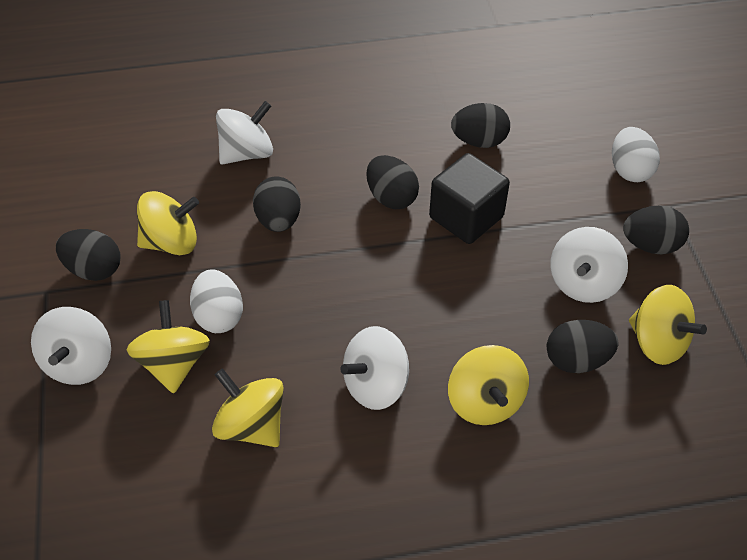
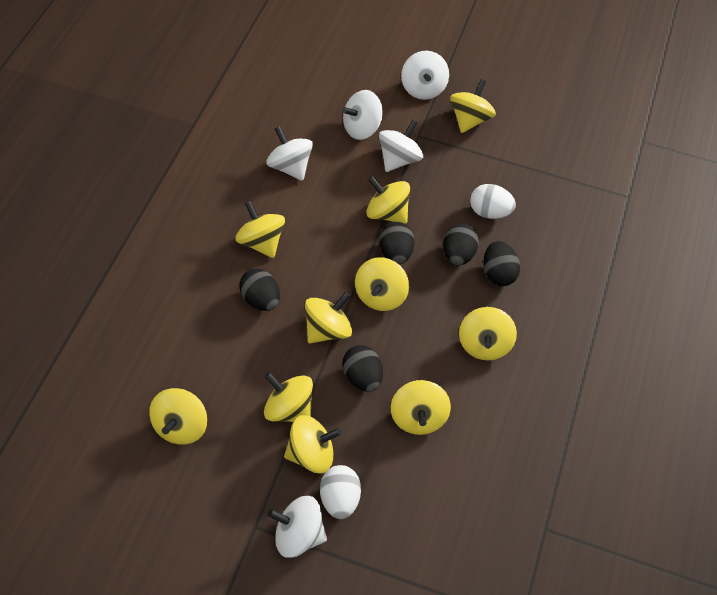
black cube: [429,153,510,244] = 1 -> none = 0
black egg: [56,229,121,281] [253,177,301,232] [366,155,419,209] [451,103,510,148] [547,320,619,373] [623,206,689,254] = 6 -> [239,269,280,311] [343,345,383,392] [379,222,415,264] [443,223,479,265] [484,241,520,286] = 5
white spinning top: [31,307,111,385] [216,101,273,165] [340,326,409,410] [550,227,628,303] = 4 -> [266,126,313,181] [268,496,327,558] [342,90,383,140] [379,120,423,172] [401,51,449,100] = 5
yellow spinning top: [127,300,210,394] [137,191,199,255] [212,368,284,447] [448,345,529,425] [629,285,707,365] = 5 -> [149,388,207,445] [235,201,285,258] [264,372,313,422] [284,415,341,474] [305,292,352,343] [355,257,409,311] [367,176,410,224] [391,380,451,435] [450,79,496,133] [459,307,517,361] = 10

